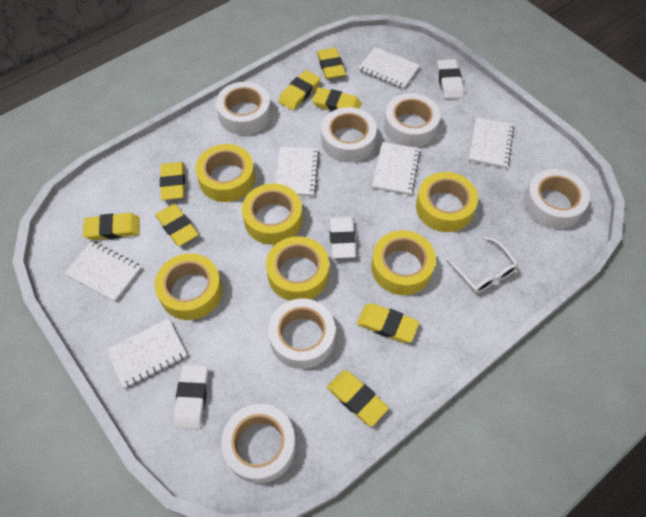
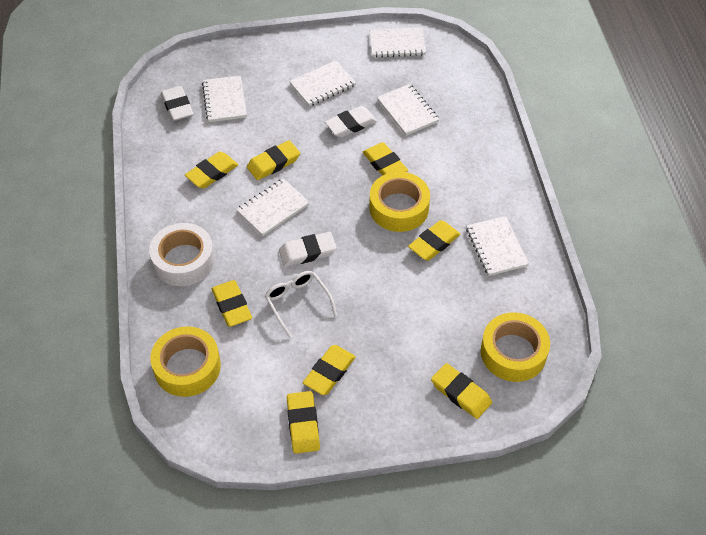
white tape: [216,82,271,135] [221,404,296,483] [268,298,335,369] [321,107,377,163] [384,93,440,147] [523,169,590,229] = 6 -> [149,223,215,286] = 1
yellow tape: [155,253,223,320] [195,144,255,202] [242,183,303,245] [266,236,329,301] [371,230,436,295] [416,172,478,232] = 6 -> [150,326,221,397] [369,172,430,232] [481,313,550,382] = 3

